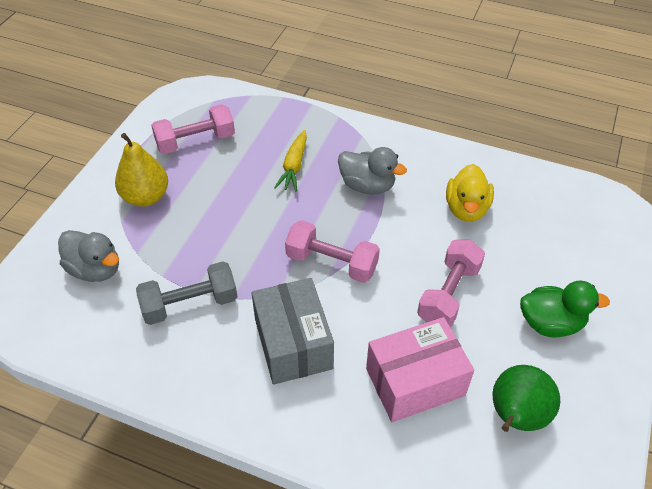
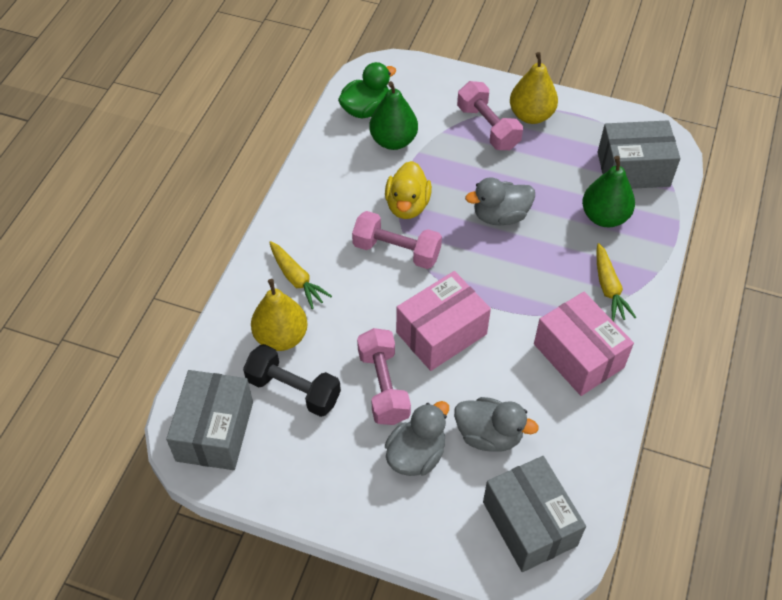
black dumbbell: none = 0 -> [243,344,341,417] = 1
green pear: [492,365,560,432] = 1 -> [369,81,418,150] [582,156,635,227] = 2
grey box: [251,278,334,385] = 1 -> [166,370,253,470] [483,456,586,572] [597,120,680,189] = 3
grey duck: [58,230,119,282] [338,147,407,195] = 2 -> [385,401,449,476] [454,397,539,452] [465,177,535,226] = 3
grey dumbbell: [136,261,237,325] = 1 -> none = 0
pink box: [366,317,474,422] = 1 -> [396,271,491,371] [534,292,634,396] = 2
yellow carrot: [274,130,307,192] = 1 -> [269,241,332,309] [596,243,636,321] = 2
yellow pear: [115,133,168,207] = 1 -> [251,279,307,351] [510,52,558,124] = 2

